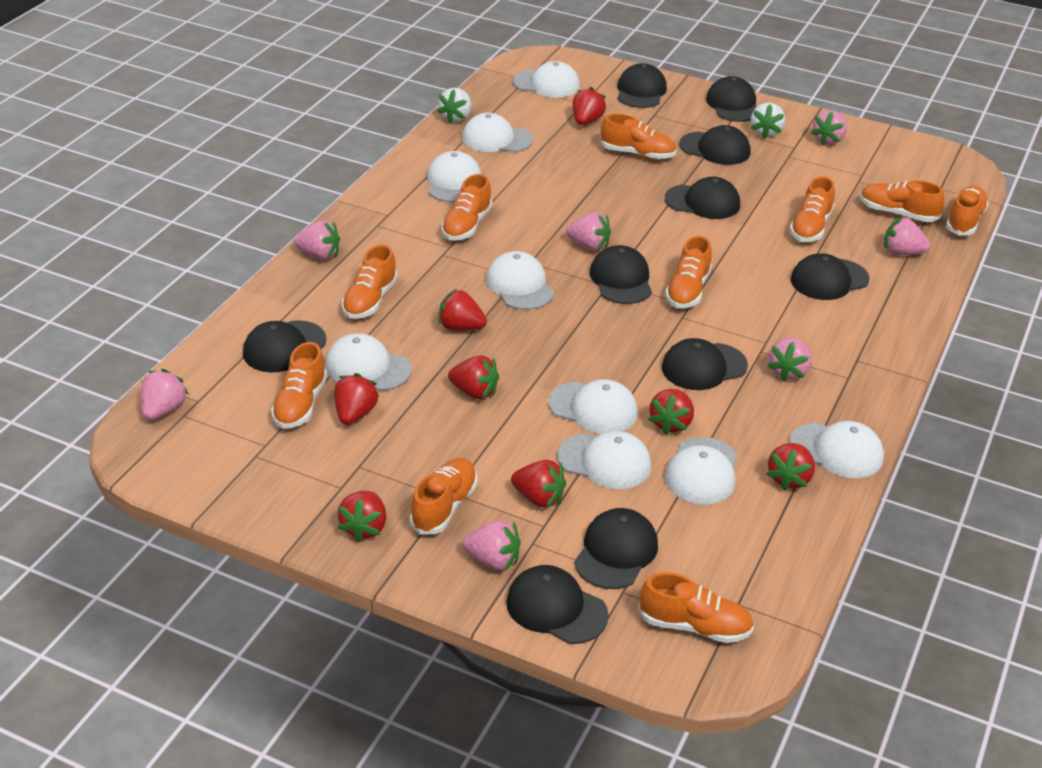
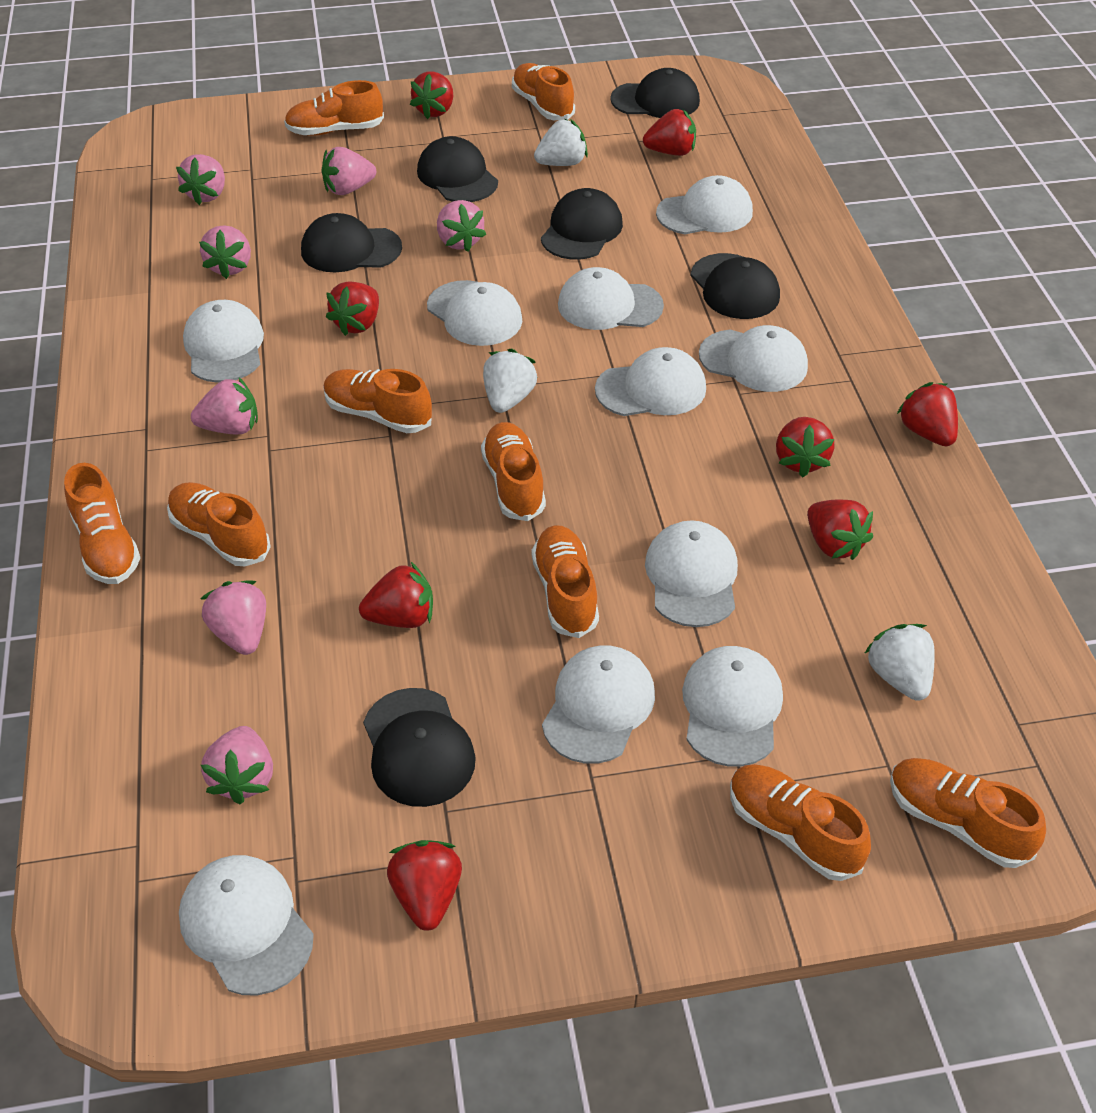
black cap: [243,320,326,373] [506,565,609,644] [574,508,658,589] [590,245,652,304] [617,63,667,108] [662,338,748,390] [665,177,740,219] [679,125,751,165] [706,76,756,122] [791,253,870,300] = 10 -> [301,213,402,273] [363,688,476,807] [417,136,498,202] [541,188,623,260] [610,68,700,118] [691,253,780,319] = 6
orange shoe: [271,342,327,429] [342,245,398,319] [410,458,477,535] [441,174,492,240] [600,114,676,159] [639,572,754,643] [665,236,712,308] [789,176,835,242] [860,180,944,222] [946,186,989,235] = 10 -> [64,463,141,584] [167,482,271,566] [284,80,384,136] [323,369,432,433] [481,422,546,521] [512,63,575,120] [532,525,599,638] [730,764,871,881] [890,758,1046,868] = 9
white cap: [325,333,412,391] [427,151,481,203] [462,113,533,152] [486,251,554,310] [513,61,580,98] [548,379,638,434] [557,431,651,489] [665,437,738,505] [789,421,884,478] = 9 -> [179,855,314,995] [183,300,264,383] [427,280,522,346] [542,645,655,764] [558,267,664,330] [595,347,706,416] [645,520,738,627] [656,175,753,234] [682,646,783,767] [699,325,808,392] = 10
white strawberry: [437,88,472,123] [751,103,785,139] = 2 -> [483,349,538,413] [534,119,588,166] [864,624,935,701] = 3

